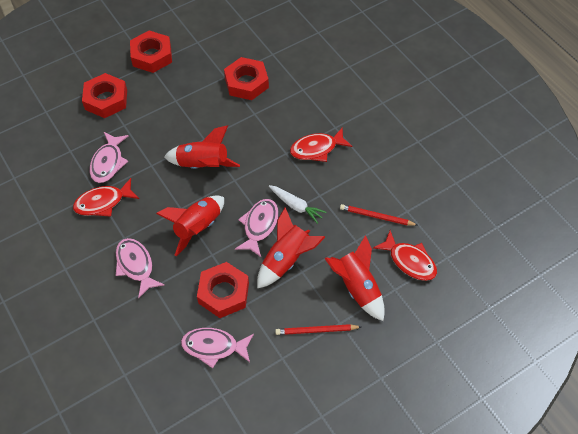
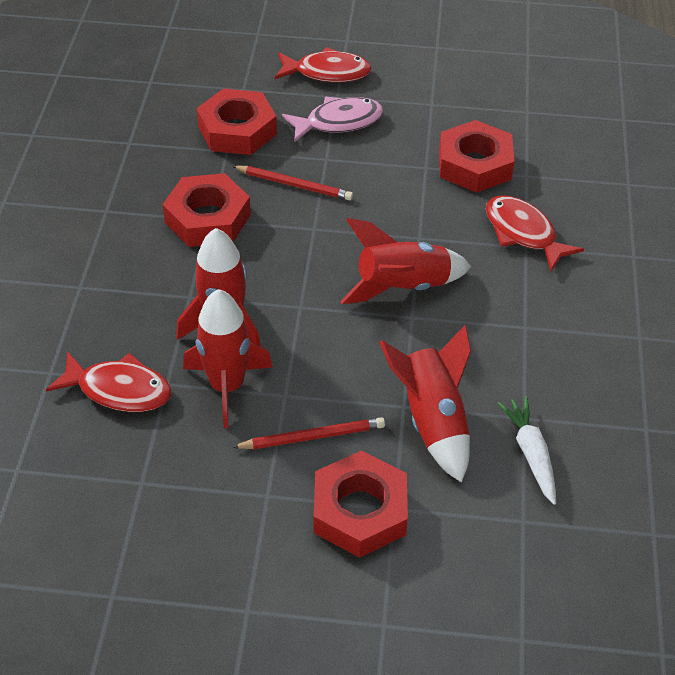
pink fish: [90,132,129,183] [116,238,165,299] [181,328,254,368] [235,199,279,257] = 4 -> [282,97,383,143] = 1

